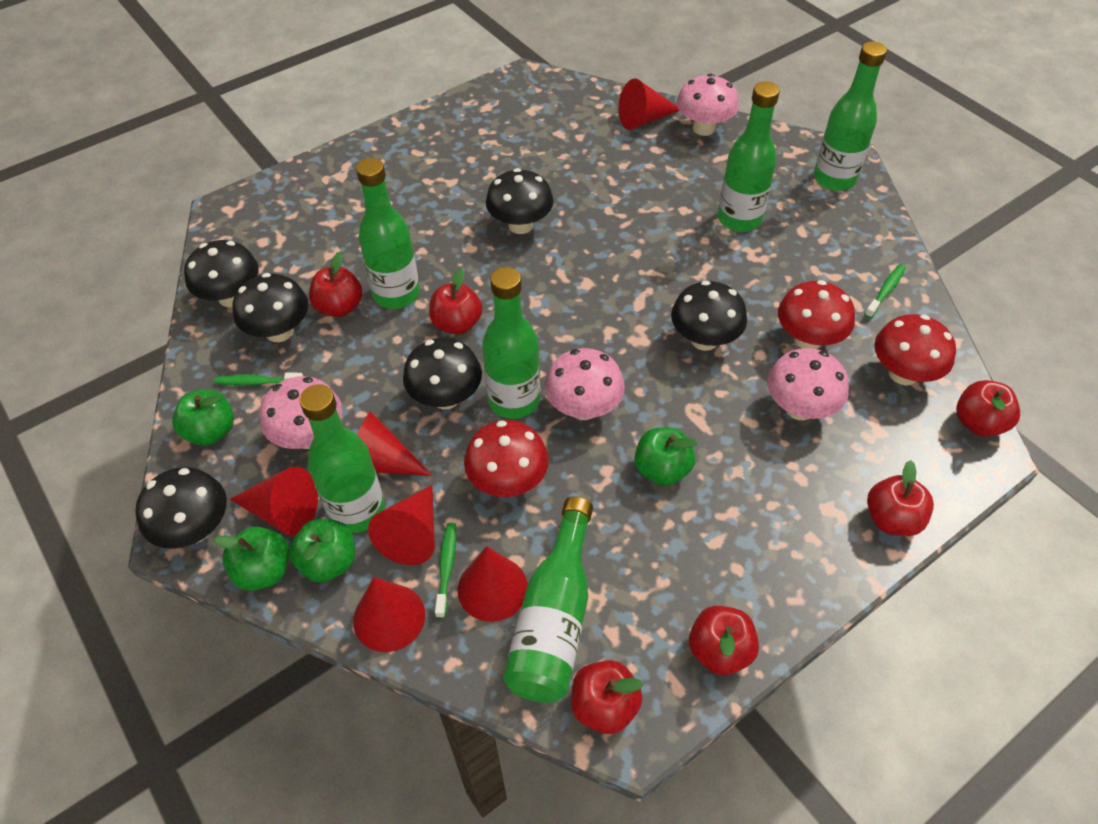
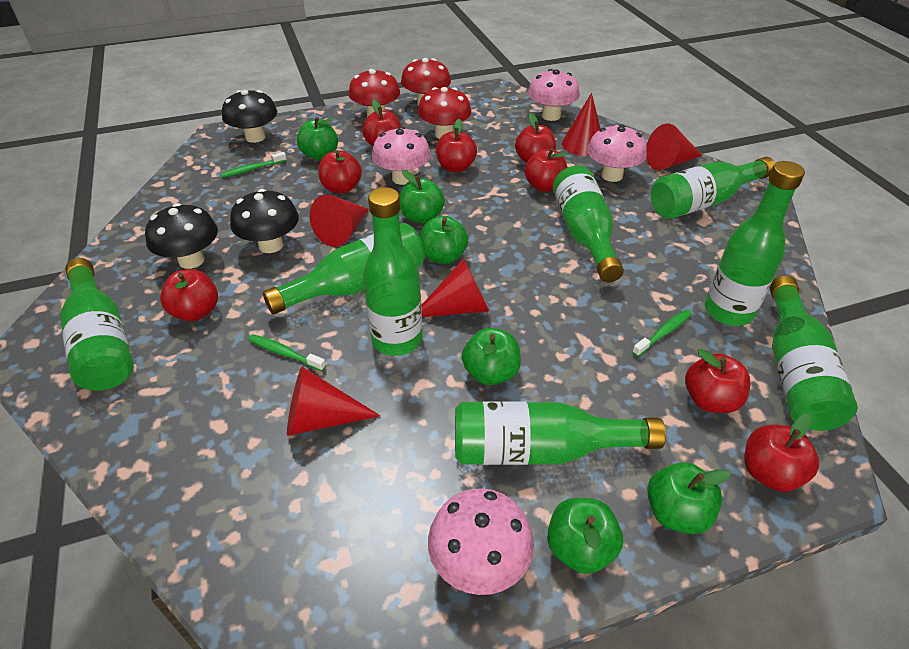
black mushroom: [135,467,227,549] [184,240,259,307] [232,273,308,342] [403,338,482,409] [486,168,554,234] [671,281,747,351] = 6 -> [145,203,218,269] [222,90,277,143] [230,189,299,253] = 3
green apple: [172,389,234,446] [214,527,290,591] [289,519,355,582] [635,427,698,486] = 4 -> [297,117,338,160] [400,170,445,224] [420,216,469,264] [462,328,521,385] [547,498,623,574] [647,462,731,534] = 6
green bottle: [299,384,385,533] [356,158,420,309] [482,267,540,419] [503,496,593,703] [718,81,780,232] [814,41,887,191] = 6 -> [60,258,134,391] [263,223,425,315] [363,187,422,356] [455,401,666,465] [553,166,624,282] [651,157,775,219] [705,161,805,326] [770,276,858,431] = 8
red apple: [309,252,363,317] [429,268,482,335] [571,660,644,734] [689,606,759,675] [867,460,934,536] [956,380,1020,437] = 6 -> [160,269,218,321] [318,150,362,194] [362,100,401,146] [436,119,477,172] [515,113,556,163] [524,148,568,192] [685,349,750,413] [744,414,819,492] = 8
red cone: [230,467,318,536] [353,577,425,652] [357,411,432,476] [368,485,435,565] [458,546,528,622] [619,78,679,130] = 6 -> [287,367,381,436] [310,195,369,247] [421,259,489,317] [562,93,601,156] [646,124,703,170] = 5

